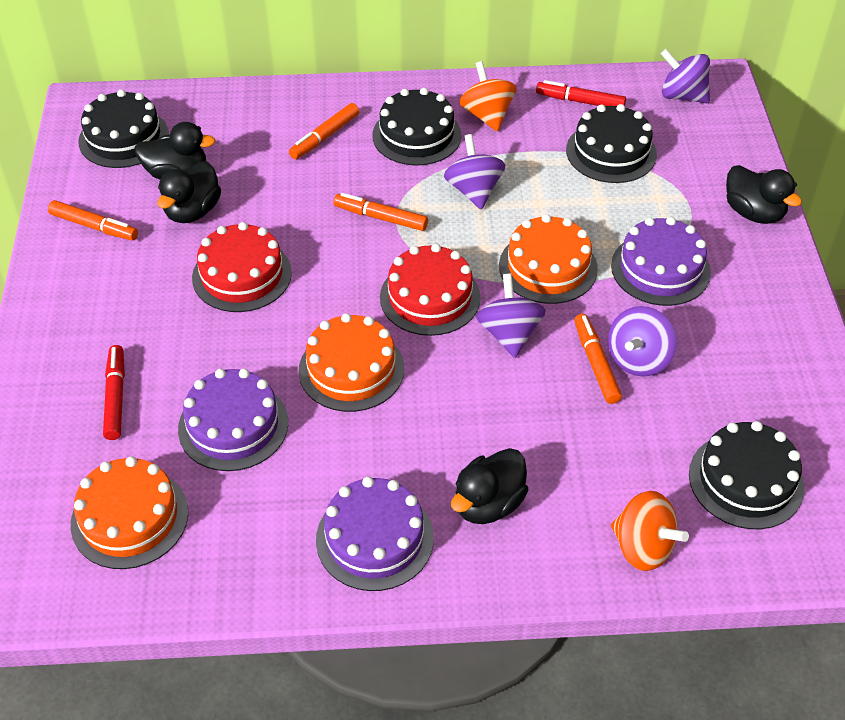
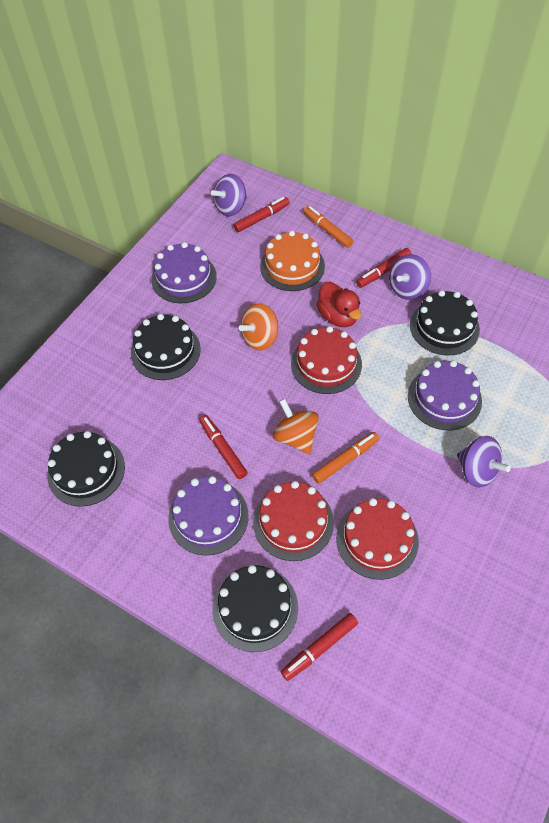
black duck: [135,122,216,179] [157,161,221,223] [451,448,528,524] [726,165,802,224] = 4 -> none = 0
orange cake: [71,456,188,569] [299,313,404,412] [499,214,598,304] = 3 -> [260,231,325,291] = 1
orange marker: [48,200,138,241] [289,103,360,159] [333,193,428,231] [574,314,622,404] = 4 -> [303,206,353,248] [312,432,379,483] = 2
purple spinning top: [444,134,505,210] [476,274,546,358] [608,306,677,377] [661,49,710,103] = 4 -> [211,174,247,216] [389,254,431,300] [457,436,511,487] = 3
red cake: [192,222,292,312] [380,244,481,336] = 2 -> [253,481,334,561] [291,326,362,394] [336,498,419,580] = 3
red duck: none = 0 -> [316,282,362,327] = 1
red marker: [103,345,125,440] [536,80,626,106] = 2 -> [199,415,248,479] [234,197,290,232] [281,613,358,681] [356,248,412,288] = 4

